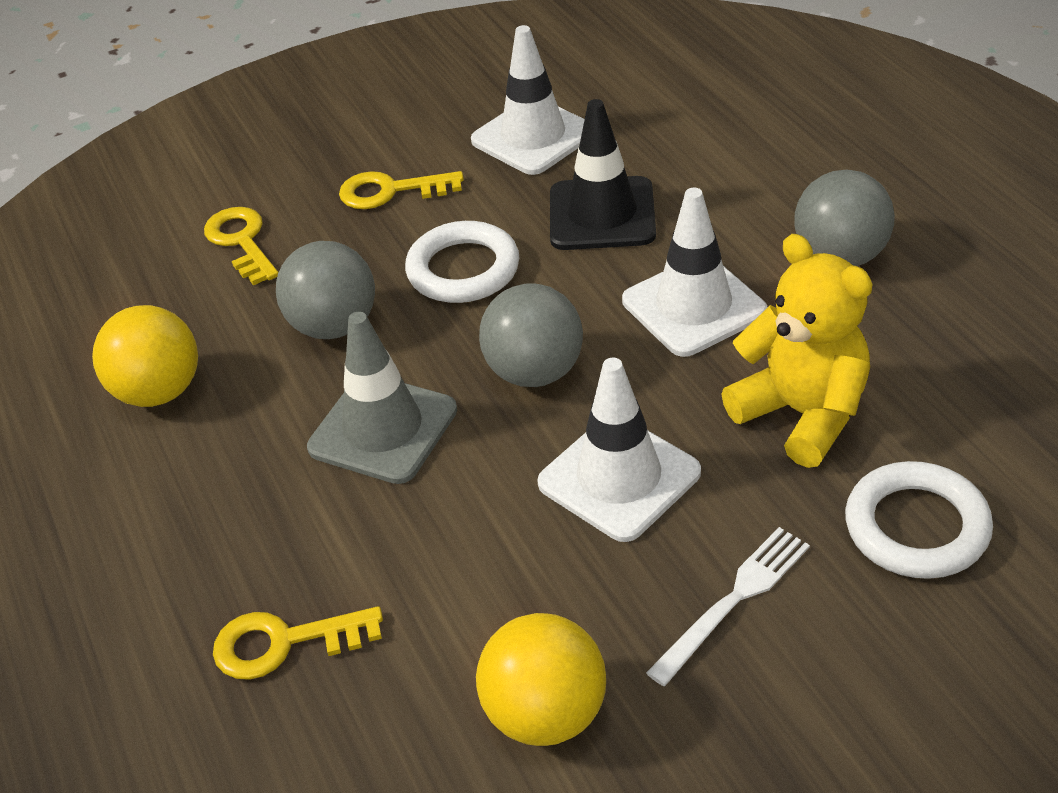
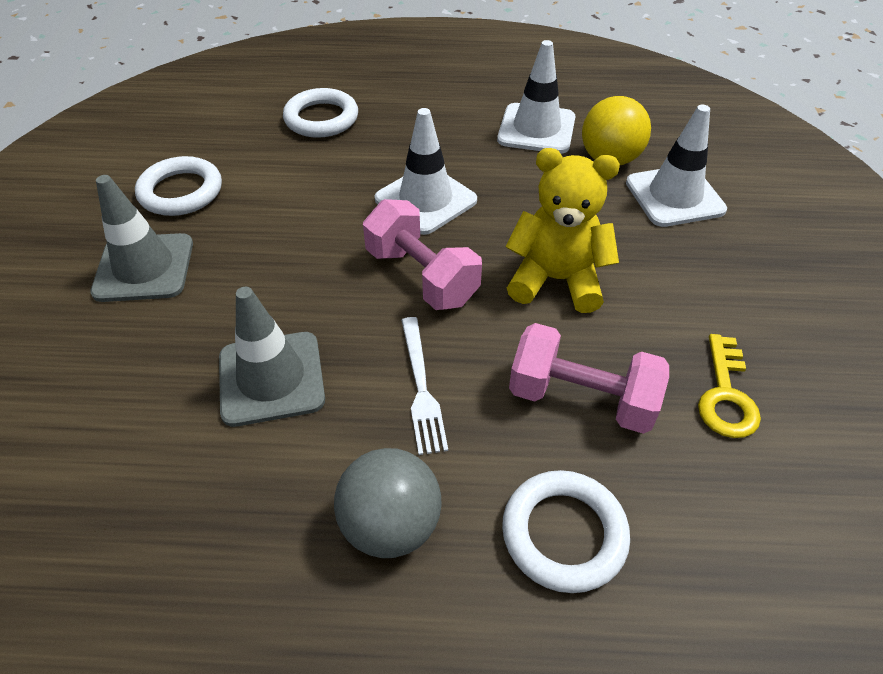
black traffic cone: [550,99,656,250] = 1 -> none = 0
grey ball: [276,241,375,339] [479,283,583,387] [794,170,895,266] = 3 -> [334,448,441,558] = 1
grey traffic cone: [307,312,457,484] = 1 -> [90,175,193,302] [219,287,325,427] = 2
pink dumbbell: none = 0 -> [363,199,482,310] [509,323,669,434] = 2
white ring: [405,221,519,303] [845,461,993,579] = 2 -> [135,156,222,216] [283,88,358,138] [502,470,630,593] = 3
yellow ball: [92,305,198,407] [476,613,606,746] = 2 -> [582,96,651,165] = 1
yellow key: [204,207,279,285] [213,606,383,680] [339,171,464,209] = 3 -> [698,334,761,438] = 1

